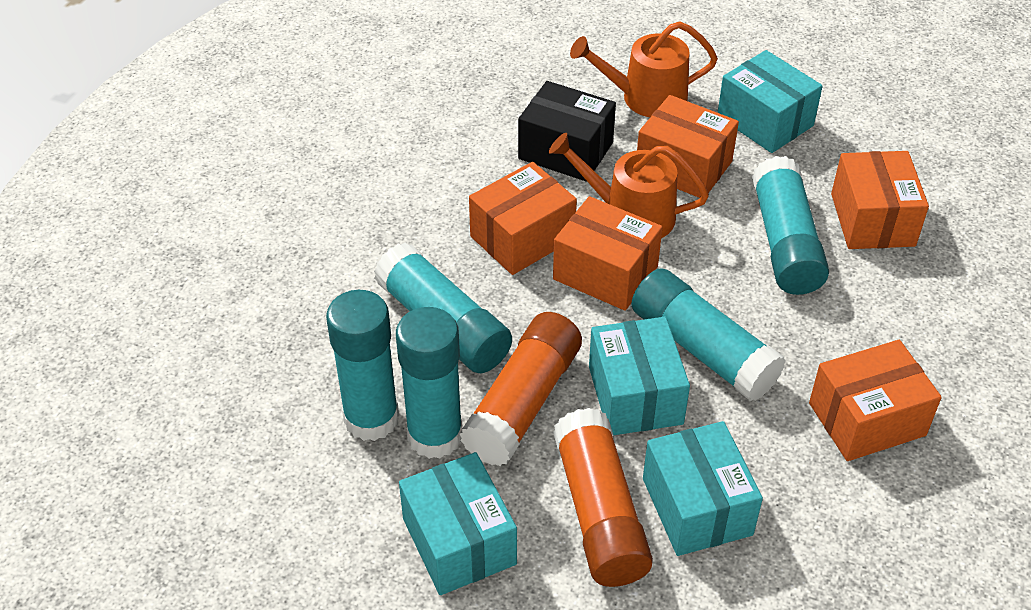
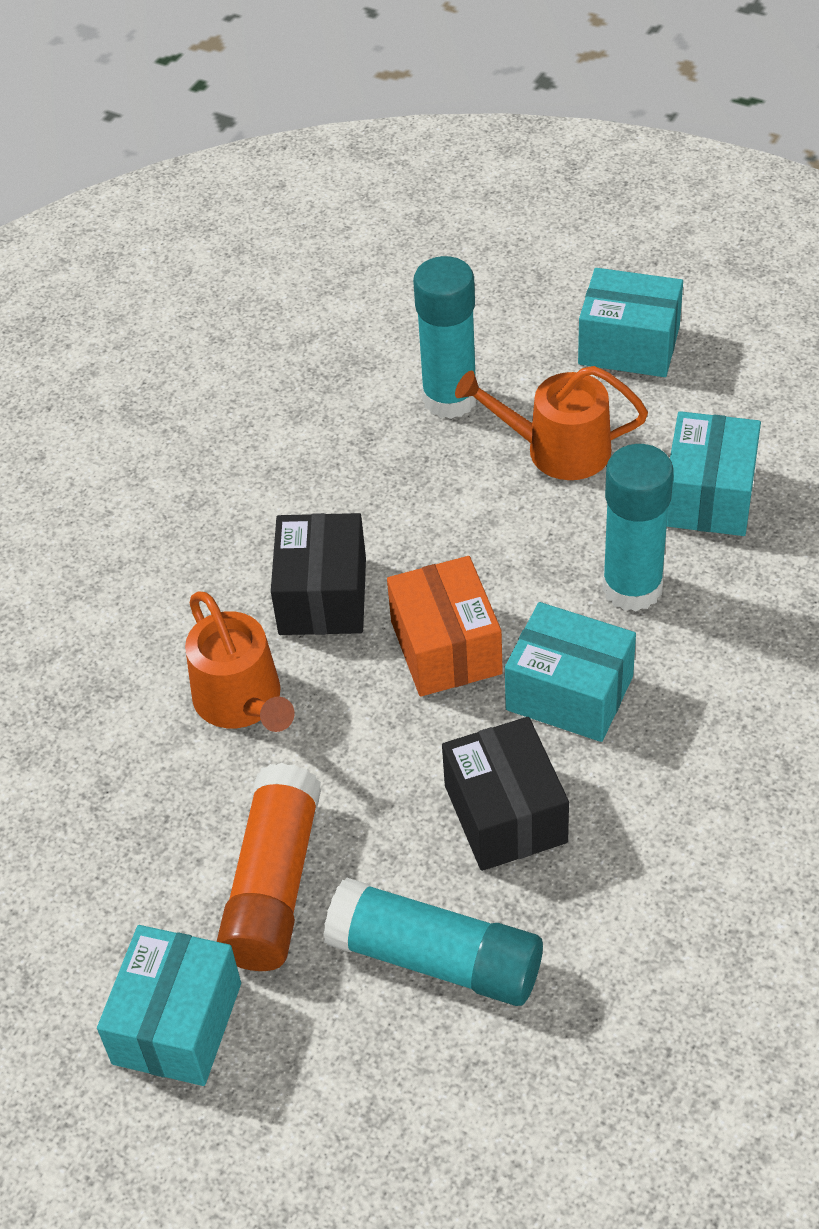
black box: [518,81,616,181] = 1 -> [271,513,366,635] [442,717,569,871] = 2
orange box: [469,162,577,275] [553,196,663,311] [637,95,739,198] [809,340,942,461] [831,151,929,249] = 5 -> [387,556,503,696] = 1
orange glue stick: [459,312,582,466] [553,408,653,587] = 2 -> [217,763,321,971] = 1
turquoise glue stick: [326,290,399,441] [374,242,512,373] [396,307,463,459] [631,268,786,401] [752,156,829,295] = 5 -> [323,878,543,1006] [413,256,476,419] [602,444,673,612] = 3

